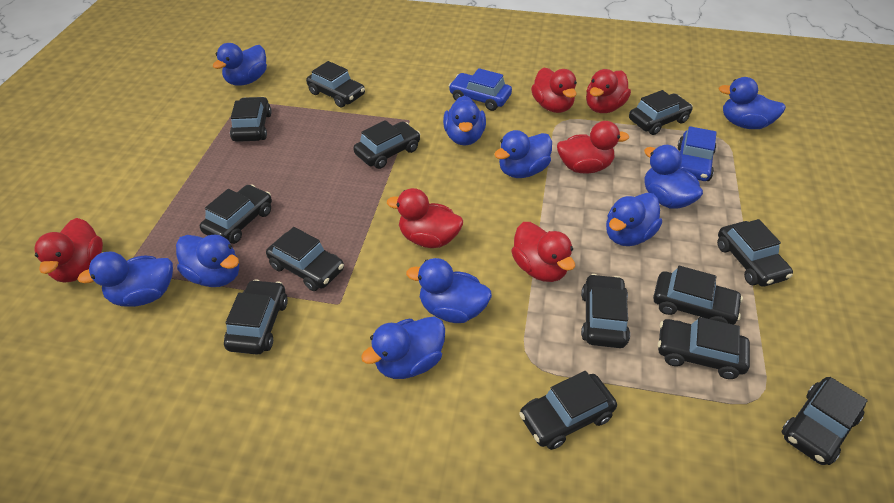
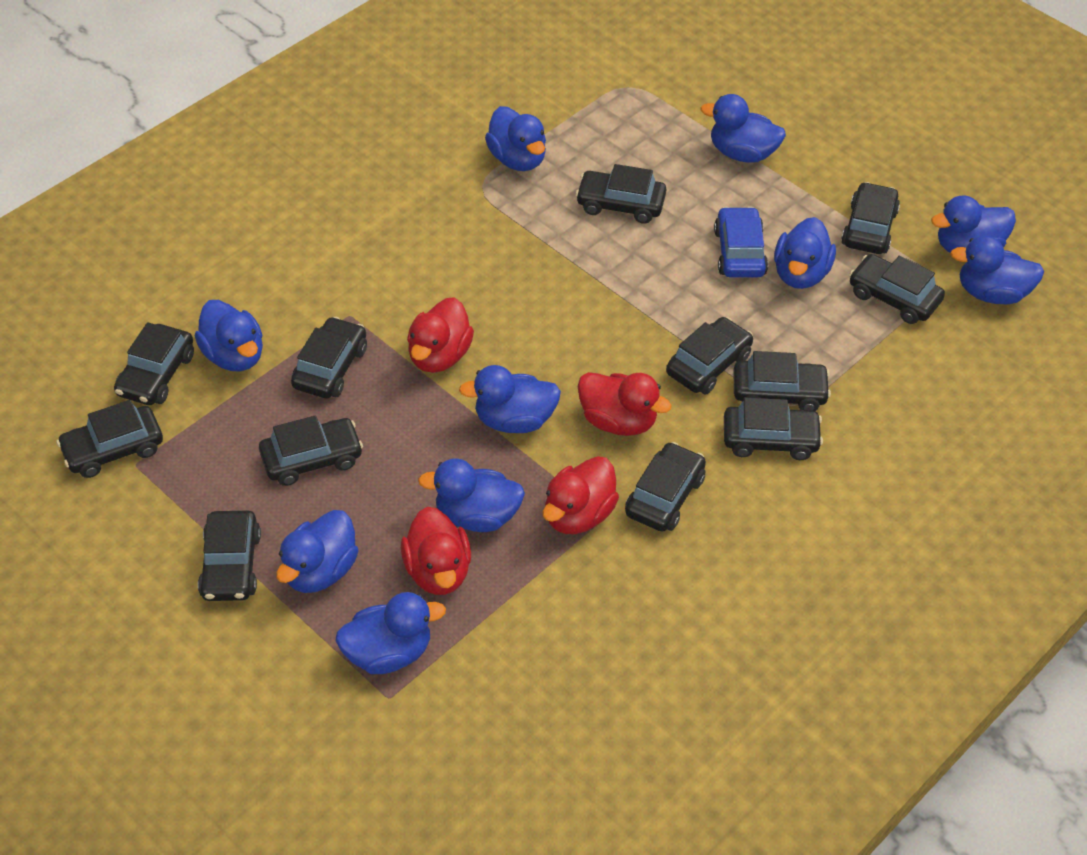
black car: [200,185,272,244] [224,279,288,355] [230,97,272,142] [266,227,344,291] [306,61,365,107] [353,120,420,169] [519,371,617,450] [581,274,630,348] [629,90,693,135] [653,266,743,325] [658,317,750,379] [717,219,793,287] [782,377,868,465] = 13 -> [56,400,163,478] [114,322,194,405] [198,511,261,601] [259,416,363,486] [291,317,367,399] [576,164,666,224] [625,442,706,532] [666,317,753,395] [724,397,823,460] [733,351,831,411] [841,182,900,254] [849,254,945,324] = 12
blue car: [449,68,512,111] [678,126,717,181] = 2 -> [714,207,768,277] = 1
red duck: [34,218,103,283] [387,188,463,248] [511,222,575,282] [531,68,577,113] [557,121,629,173] [586,69,631,113] = 6 -> [401,507,471,595] [407,297,474,373] [543,456,619,534] [577,372,672,436] = 4

